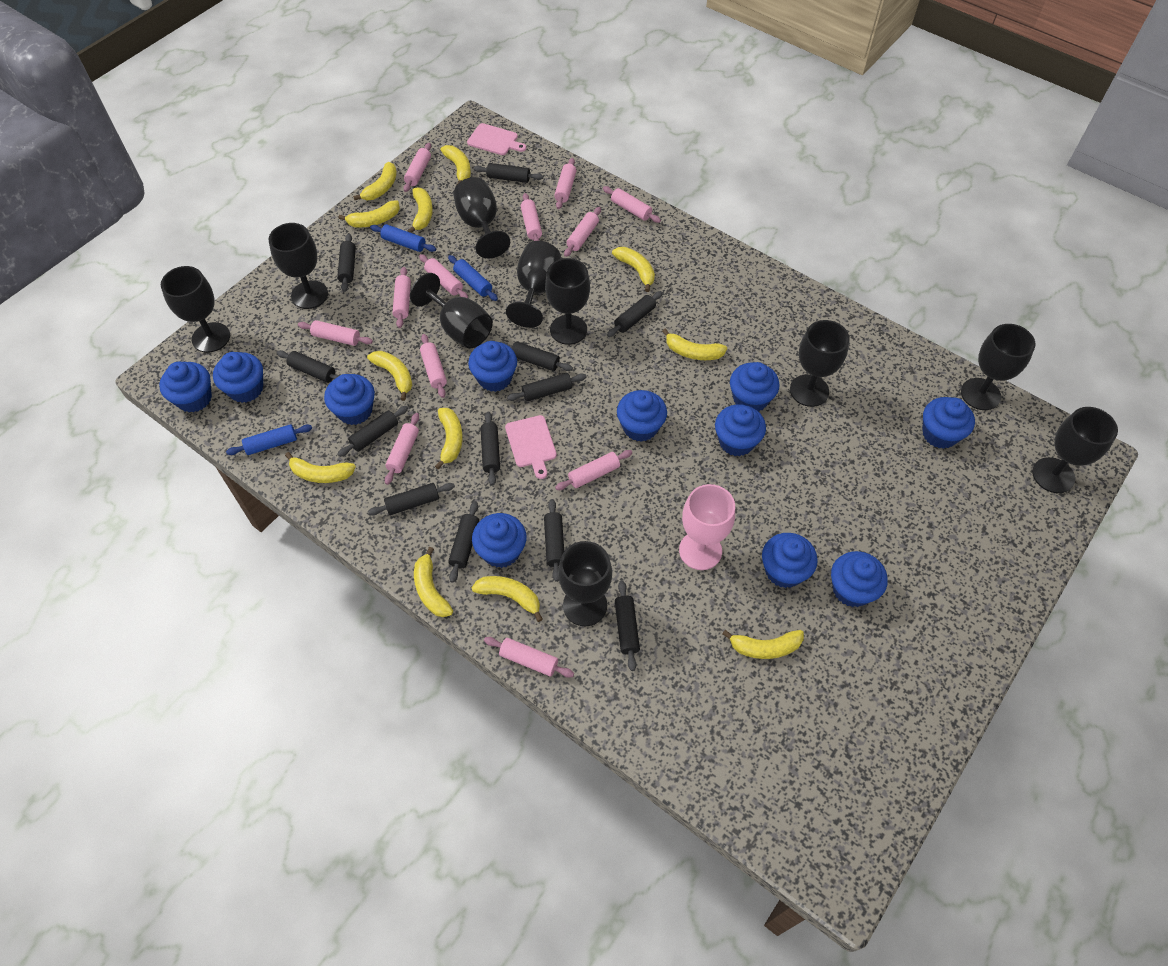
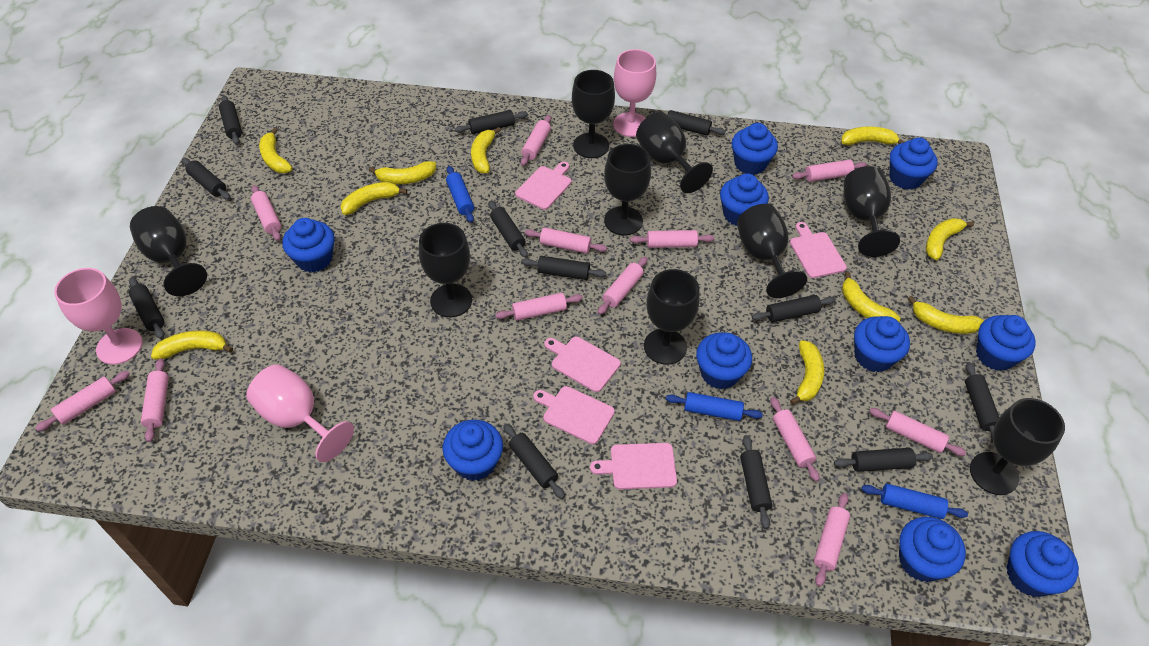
black goblet: [161,266,230,353] [269,223,328,309] [410,273,493,348] [453,177,510,258] [506,241,561,328] [545,258,590,345] [558,541,612,626] [790,320,850,407] [961,324,1035,410] [1032,407,1118,493] = 10 -> [130,206,207,296] [419,223,472,317] [572,70,615,158] [604,144,651,235] [636,112,713,193] [644,269,700,365] [737,204,807,298] [844,166,900,257] [970,398,1065,495] = 9
blue cupcake: [159,361,212,413] [213,352,263,403] [324,374,375,425] [468,341,517,392] [472,513,527,568] [617,390,667,442] [715,404,766,456] [730,362,780,412] [762,533,818,588] [831,551,888,607] [922,397,975,449] = 11 -> [282,218,335,273] [443,420,503,481] [696,332,752,389] [720,173,769,226] [732,123,778,175] [854,316,910,372] [889,138,938,190] [899,517,966,582] [976,315,1036,371] [1007,531,1079,597] = 10
pink cutting board: [467,123,526,155] [505,415,557,479] = 2 -> [515,162,572,210] [533,386,615,444] [544,337,621,392] [590,443,677,490] [790,222,847,278] = 5
pink goblet: [679,484,735,570] = 1 -> [54,268,142,365] [246,364,354,462] [613,49,656,137] = 3
yellow banana: [285,452,356,483] [339,201,400,227] [353,162,397,200] [367,351,412,401] [408,187,433,233] [414,547,453,617] [435,408,463,469] [440,145,471,186] [471,576,543,622] [612,247,655,292] [662,329,727,360] [722,630,804,659] = 12 -> [151,330,233,360] [259,128,292,173] [341,182,407,215] [369,161,436,184] [471,127,501,173] [790,340,824,405] [841,126,905,145] [842,272,900,322] [908,296,984,334] [926,218,974,260] = 10

